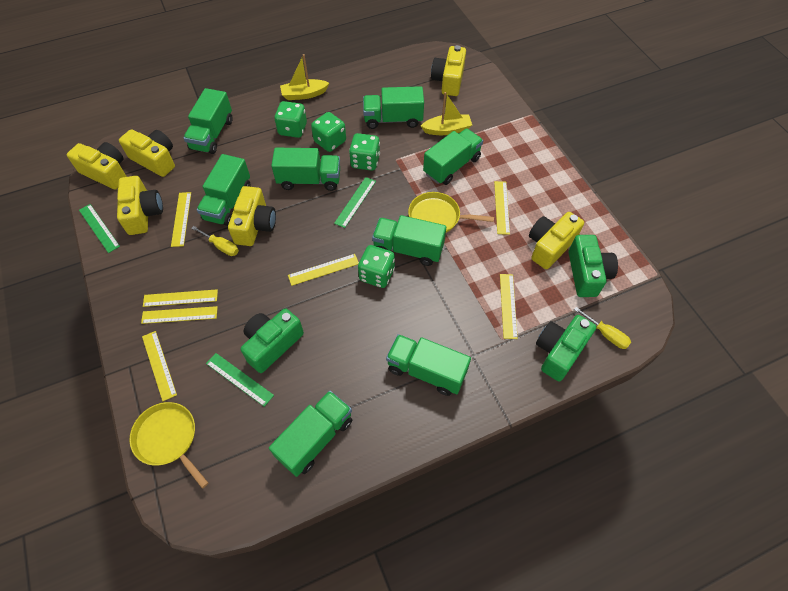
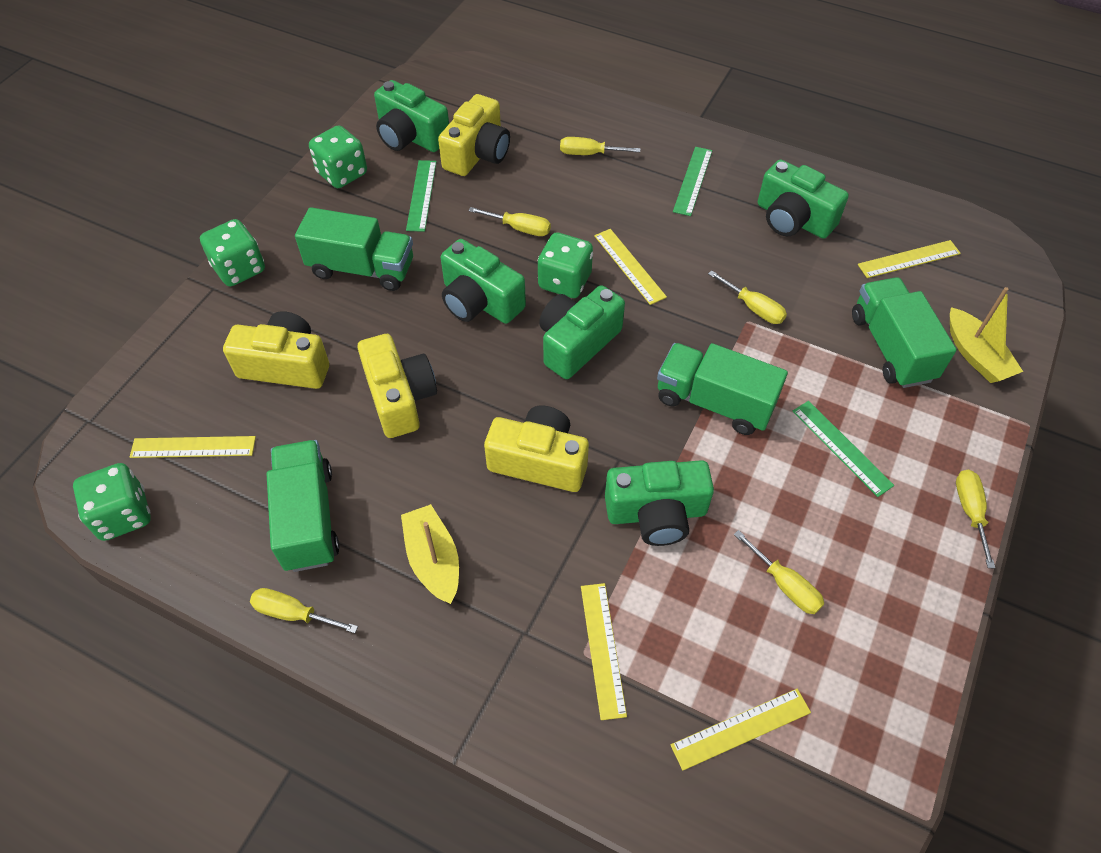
green camera: [240,308,304,373] [536,315,596,382] [569,235,618,297] = 3 -> [374,80,449,152] [441,239,526,324] [539,285,625,379] [605,460,714,546] [758,160,849,239] = 5
green truck: [183,88,232,154] [197,154,250,226] [269,390,352,477] [271,148,340,191] [363,86,424,129] [372,215,446,266] [386,334,471,396] [423,128,483,185] = 8 -> [267,440,340,572] [295,207,413,291] [657,343,788,435] [852,277,957,388] = 4
yellow camera: [67,142,127,189] [117,176,163,235] [119,129,175,177] [228,186,276,246] [431,45,466,96] [529,212,584,269] = 6 -> [223,311,329,389] [357,334,437,438] [438,94,510,176] [484,406,589,492] = 4
yellow pan: [130,402,208,488] [408,192,494,233] = 2 -> none = 0
yellow ruler: [141,306,218,324] [142,331,177,401] [143,289,218,307] [171,192,191,247] [288,254,359,286] [494,181,510,235] [500,274,518,339] = 7 -> [130,436,256,458] [581,583,627,720] [594,229,667,305] [671,689,811,770] [858,240,961,278] = 5
yellow screwdriver: [191,226,239,256] [574,307,631,349] = 2 -> [250,588,358,633] [468,207,551,236] [560,137,641,155] [708,270,787,324] [734,530,824,614] [956,470,995,568] = 6

